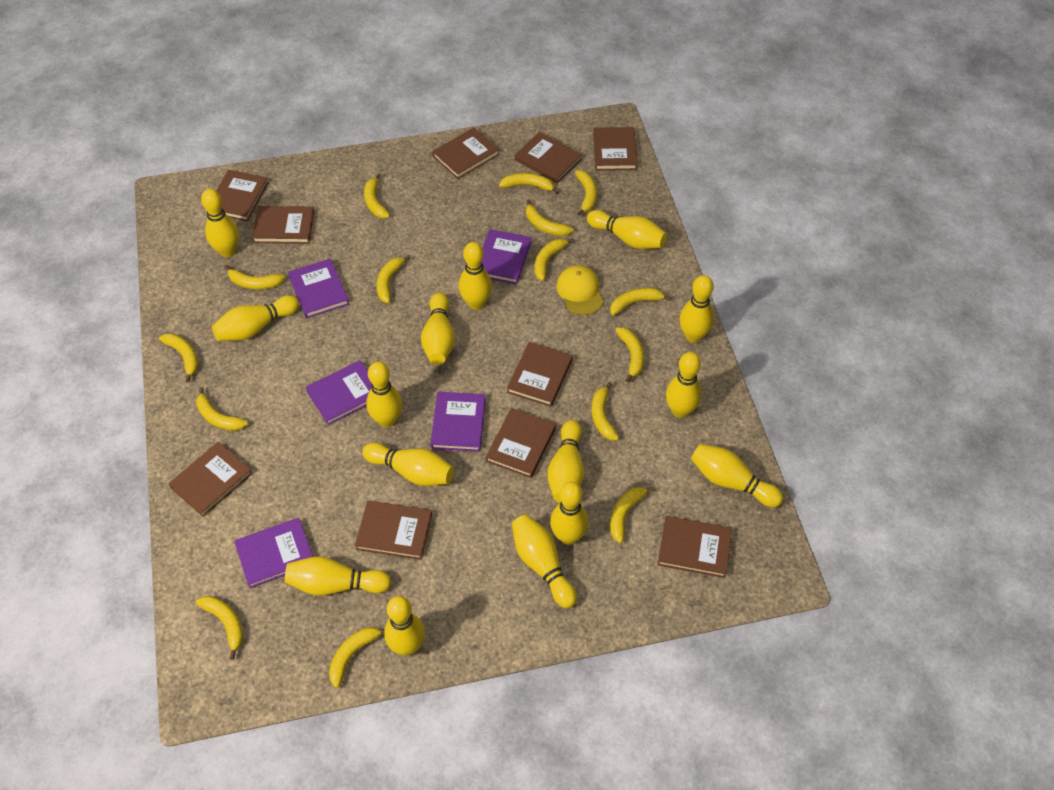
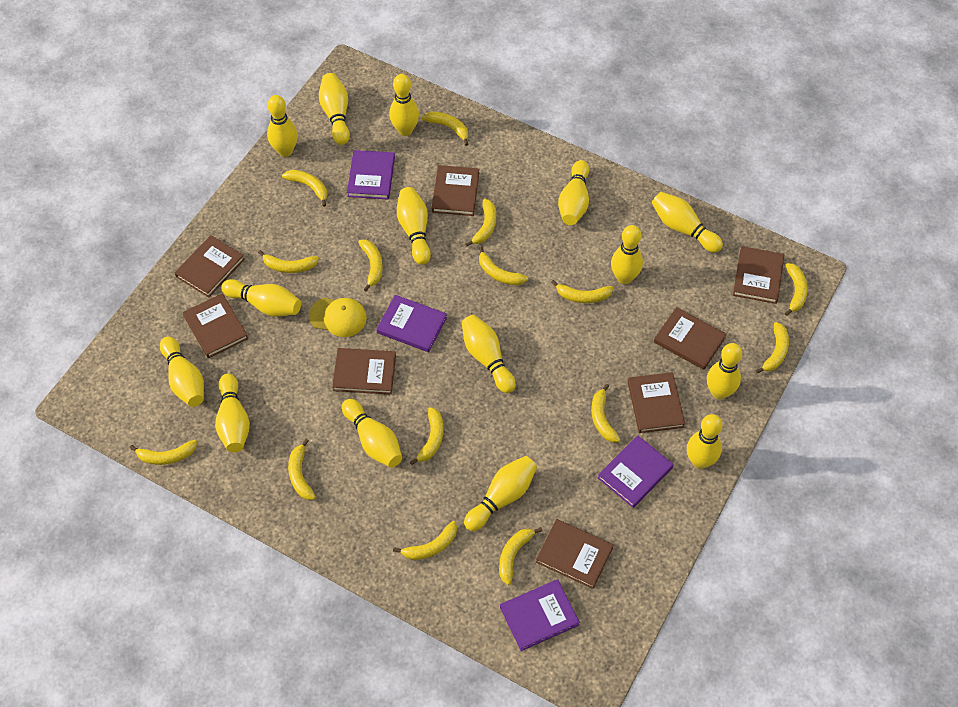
brown book: [169,442,253,517] [216,170,268,221] [252,206,314,244] [355,501,432,560] [432,128,500,179] [486,408,556,478] [507,342,573,407] [515,132,582,183] [593,127,638,171] [658,516,732,578] = 10 -> [175,235,245,298] [183,293,248,358] [332,348,396,395] [432,165,479,216] [536,519,614,589] [628,372,685,433] [654,307,727,370] [733,246,784,304] = 8
purple book: [234,518,313,588] [288,259,349,318] [306,360,372,425] [430,392,486,452] [482,229,531,284] = 5 -> [347,150,395,200] [376,295,447,352] [500,579,580,651] [598,435,673,508] = 4

